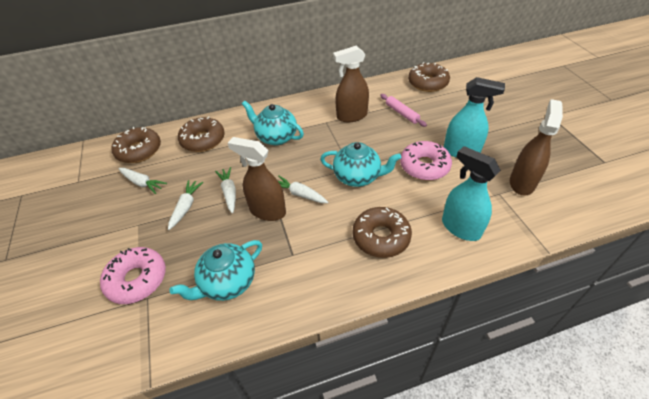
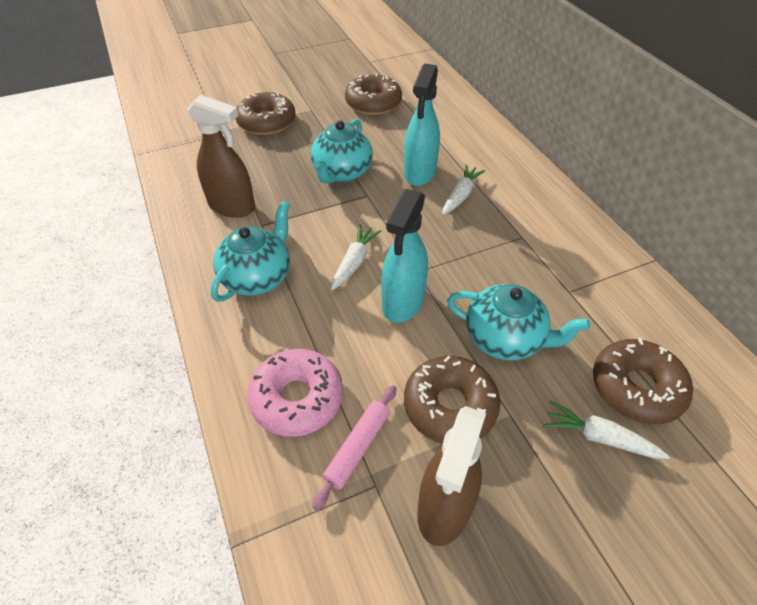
brown spray bottle: [228,137,286,221] [333,46,369,122] [510,99,563,196] = 3 -> [187,95,255,218] [417,406,486,546] = 2
pink donut: [100,247,166,304] [400,141,452,181] = 2 -> [247,349,343,437] = 1
white carrot: [118,168,167,194] [168,180,203,230] [215,167,236,213] [278,175,328,203] = 4 -> [331,224,381,290] [442,164,485,215] [544,400,670,459] = 3

